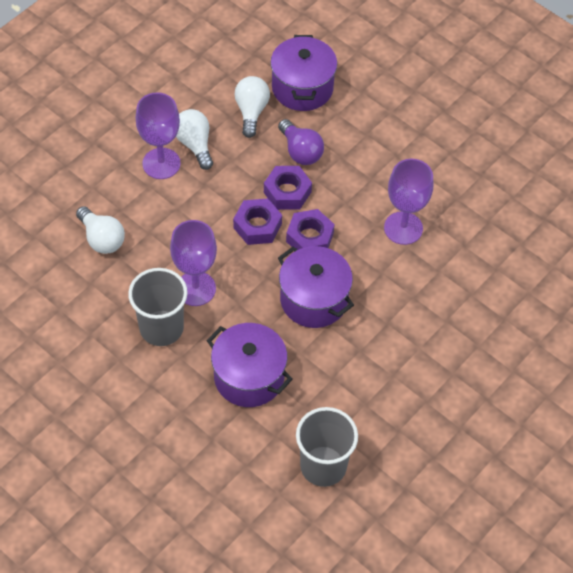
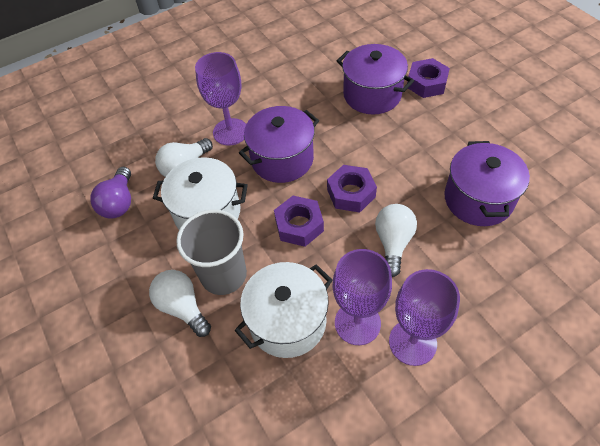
grey cup: [128,268,188,346] [296,407,358,487] = 2 -> [176,209,247,295] = 1
white pot: none = 0 -> [153,157,248,229] [235,262,333,358] = 2

